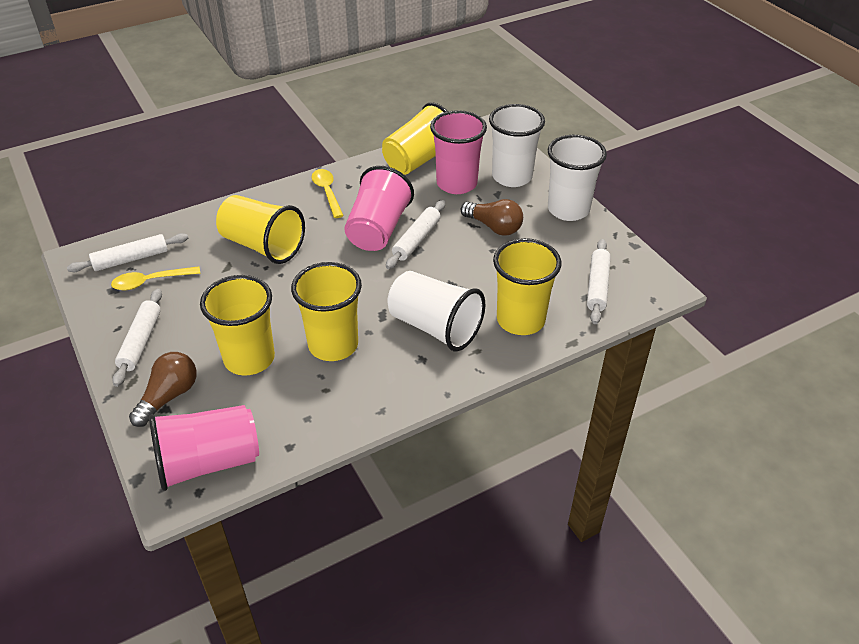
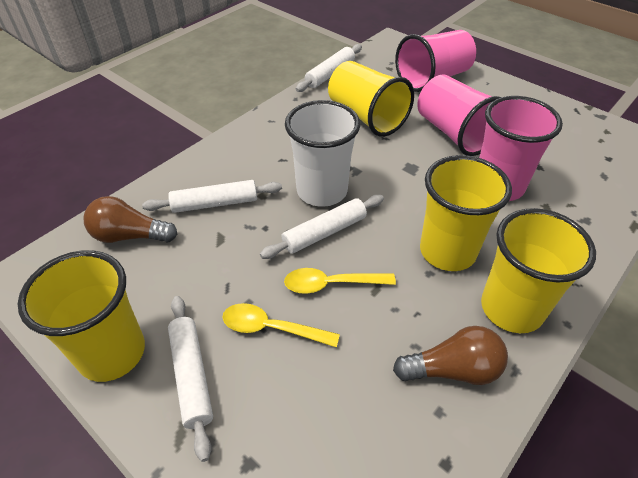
white cup: [388,271,485,351] [489,104,545,187] [548,135,607,221] = 3 -> [285,100,360,207] = 1
yellow cup: [200,275,275,376] [216,195,305,264] [291,262,362,361] [382,102,448,175] [493,238,562,335] = 5 -> [18,250,145,382] [328,61,414,137] [420,155,512,271] [481,208,596,333] = 4

